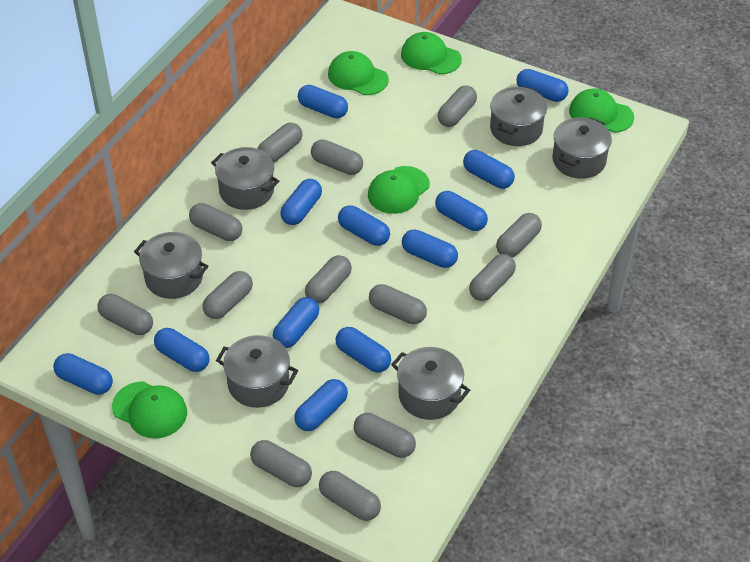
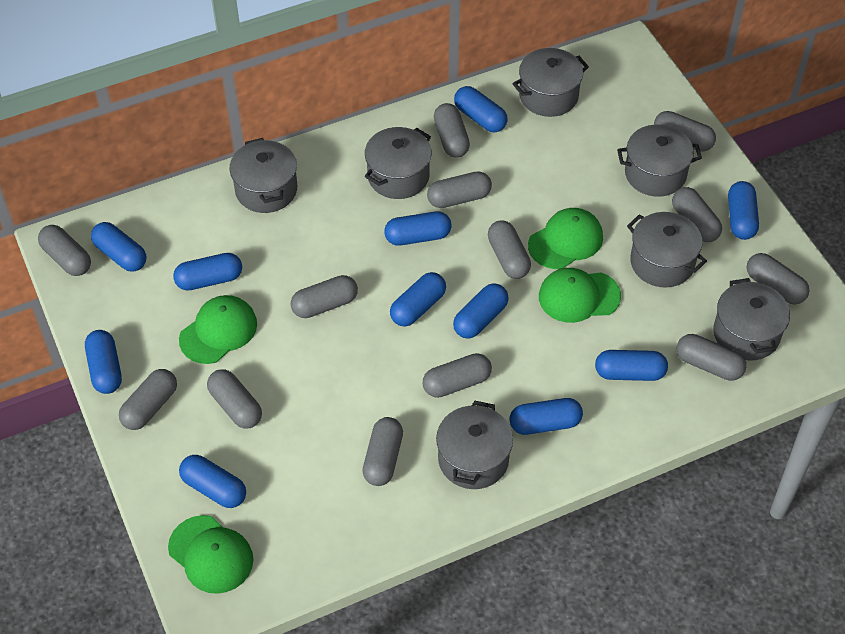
blue capsule: [53,353,113,395] [154,328,210,372] [273,297,319,348] [280,179,322,225] [294,379,348,431] [298,85,348,119] [336,327,391,372] [338,205,390,246] [402,229,458,268] [435,191,488,231] [463,150,515,189] [517,69,569,102] = 12 -> [85,330,122,394] [91,222,146,272] [173,253,242,291] [179,455,246,508] [384,211,452,246] [390,272,446,326] [453,283,509,338] [454,86,507,132] [510,398,583,435] [595,350,668,381] [728,181,759,240] = 11
green cap: [112,381,187,438] [328,51,389,95] [368,166,430,214] [401,32,462,75] [569,89,634,133] = 5 -> [168,515,253,594] [179,295,257,364] [528,208,603,269] [539,268,621,323] = 4
grey pot: [134,232,209,299] [211,147,279,210] [216,335,298,408] [391,347,470,420] [490,86,547,146] [552,117,612,179] = 6 -> [229,138,297,213] [365,127,431,199] [436,400,513,489] [513,48,589,117] [617,125,702,197] [627,212,707,288] [713,278,790,361] = 7

